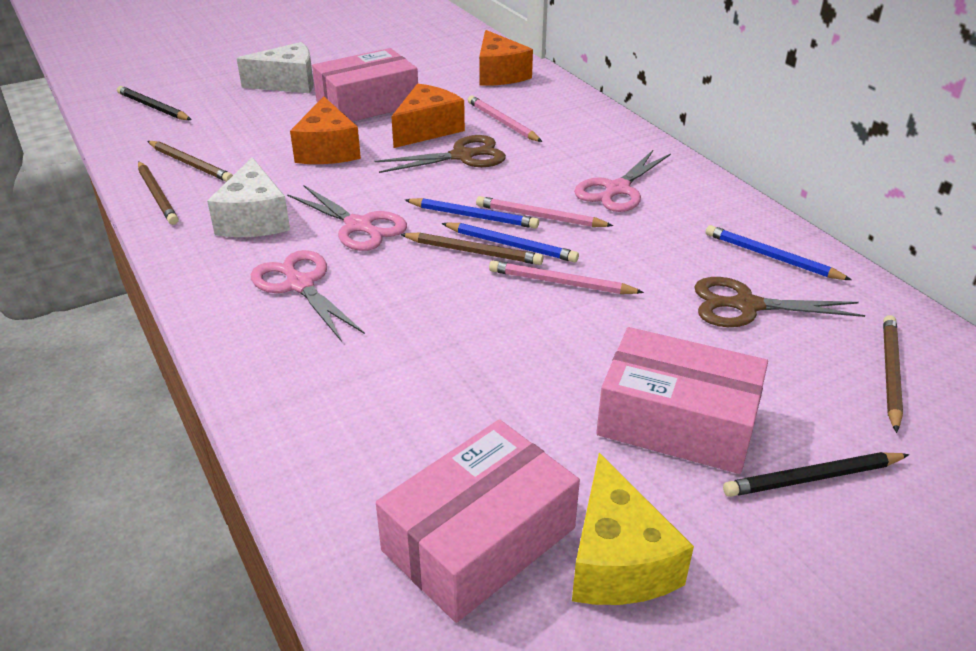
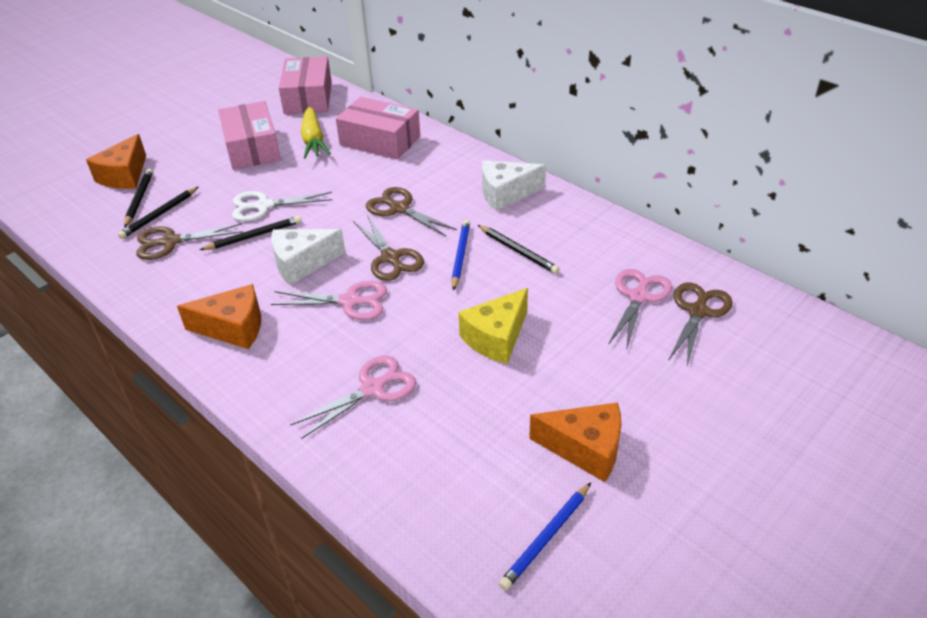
black pencil: [117,86,192,120] [723,452,909,497] = 2 -> [118,187,198,239] [124,169,153,228] [200,216,301,250] [478,225,559,274] = 4
blue pencil: [405,198,539,229] [442,223,579,262] [706,225,852,280] = 3 -> [451,220,470,291] [499,483,591,590] = 2
brown pencil: [138,161,179,225] [147,141,233,182] [400,232,543,265] [883,315,903,433] = 4 -> none = 0
brown scissors: [374,135,506,173] [694,277,865,327] = 2 -> [136,223,243,260] [353,215,424,281] [366,187,457,236] [668,283,733,366] = 4
pink pencil: [468,95,542,142] [476,196,613,227] [489,260,644,294] = 3 -> none = 0
white scissors: none = 0 -> [232,191,332,222] = 1
yellow carrot: none = 0 -> [301,107,331,159] = 1

